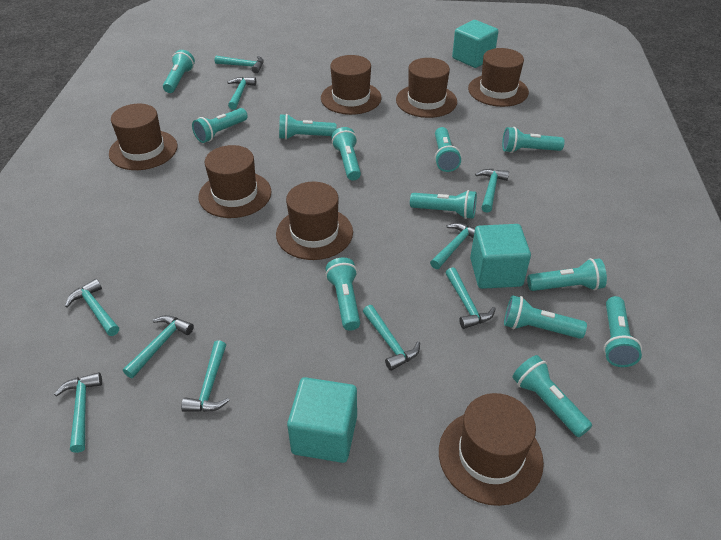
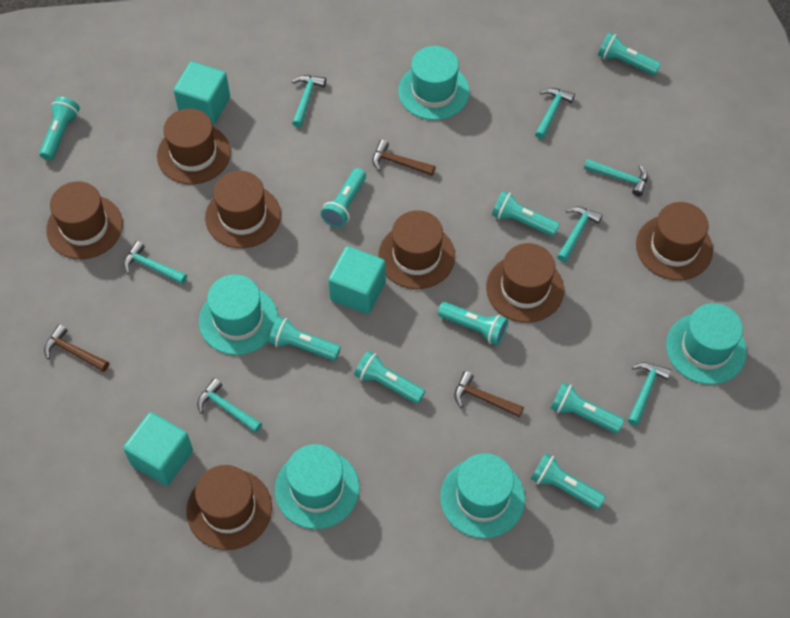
brown hammer: none = 0 -> [44,324,109,372] [372,140,435,176] [454,371,524,417] = 3
turquoise flashlight: [163,50,195,93] [192,108,248,143] [279,114,337,140] [325,258,360,331] [332,127,361,181] [410,190,477,219] [435,127,461,172] [502,127,565,153] [504,295,587,339] [512,355,592,437] [527,258,607,291] [604,296,642,367] = 12 -> [39,97,80,160] [269,317,341,361] [321,168,366,228] [354,350,425,404] [438,302,508,345] [492,191,560,236] [531,453,606,510] [551,382,624,433] [598,32,661,76] = 9
turquoise hammer: [54,372,102,453] [65,279,119,336] [123,315,194,378] [181,340,230,412] [215,56,264,73] [227,77,256,110] [363,305,420,371] [430,223,475,269] [446,267,496,329] [475,169,509,213] = 10 -> [123,241,187,284] [197,378,262,433] [292,75,326,127] [535,88,575,139] [557,207,602,262] [584,159,648,196] [628,362,671,426] = 7
turquoise hat: none = 0 -> [199,274,278,355] [275,444,360,529] [398,46,470,120] [440,453,525,539] [666,303,747,385] = 5

